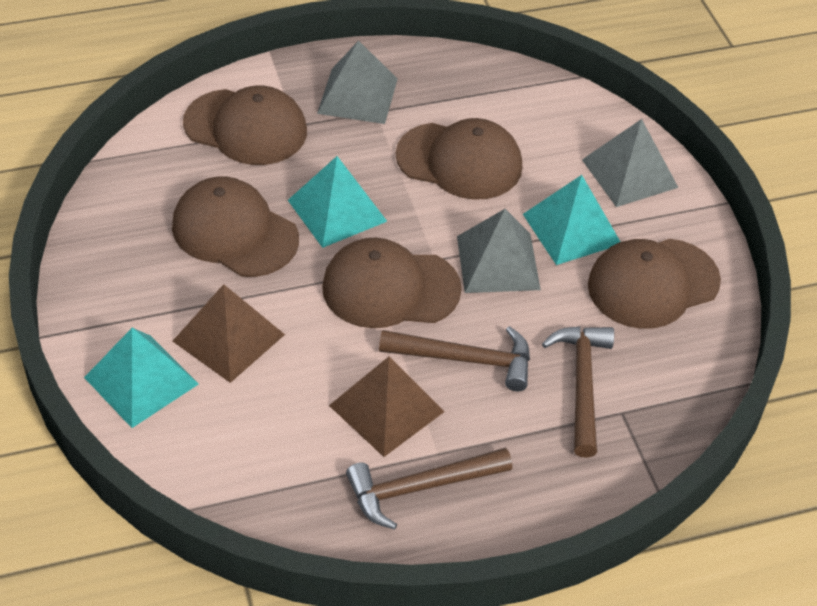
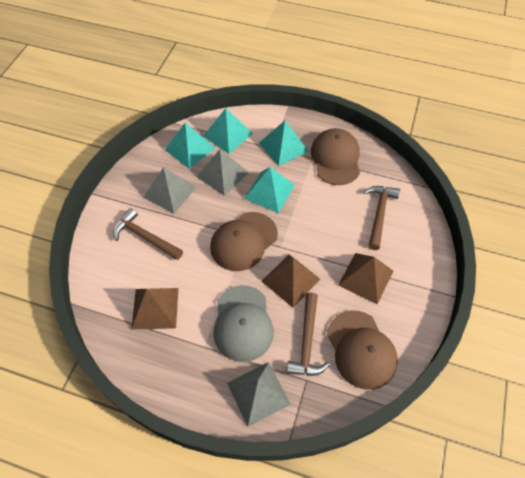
brown cap: [172,176,299,277] [183,86,307,165] [322,238,462,328] [396,118,522,200] [588,239,721,329] = 5 -> [210,212,278,271] [311,128,360,185] [327,310,398,390] = 3
brown pyramid: [173,284,285,383] [329,357,445,457] = 2 -> [131,288,178,330] [261,254,320,307] [338,253,393,304] = 3
grey cap: none = 0 -> [214,285,274,362] = 1
turquoise pyramid: [84,328,199,428] [288,156,387,248] [523,175,620,265] = 3 -> [165,123,215,169] [203,108,253,154] [244,167,295,213] [259,121,308,166] = 4

